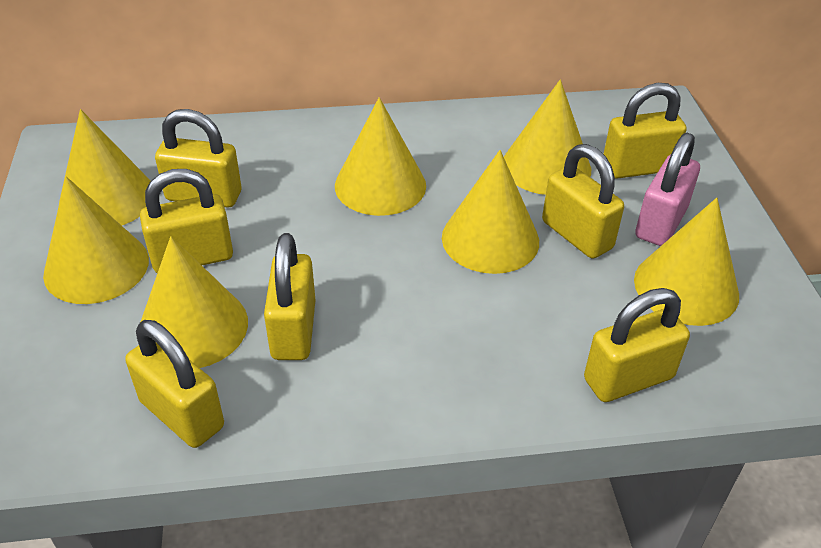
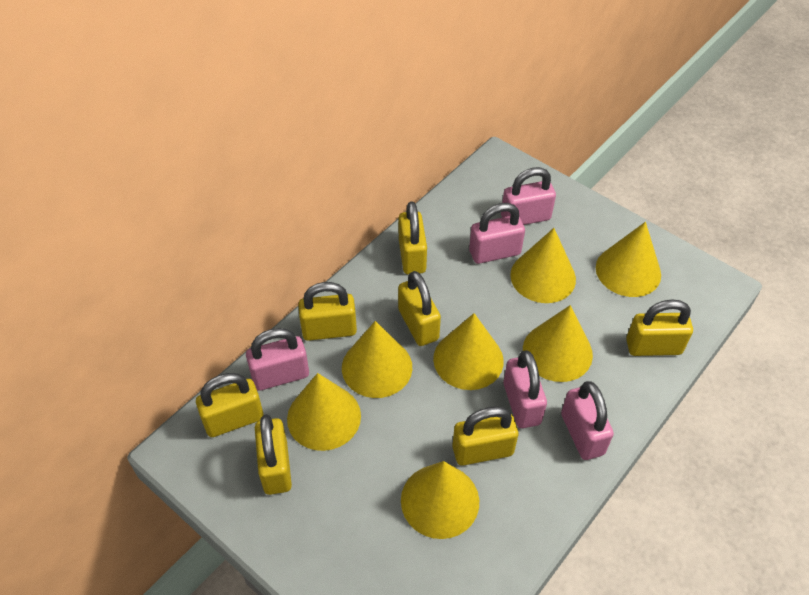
pink padlock: [635,133,700,246] = 1 -> [246,328,309,391] [469,203,525,264] [501,167,556,225] [503,350,547,428] [561,381,614,460] = 5

